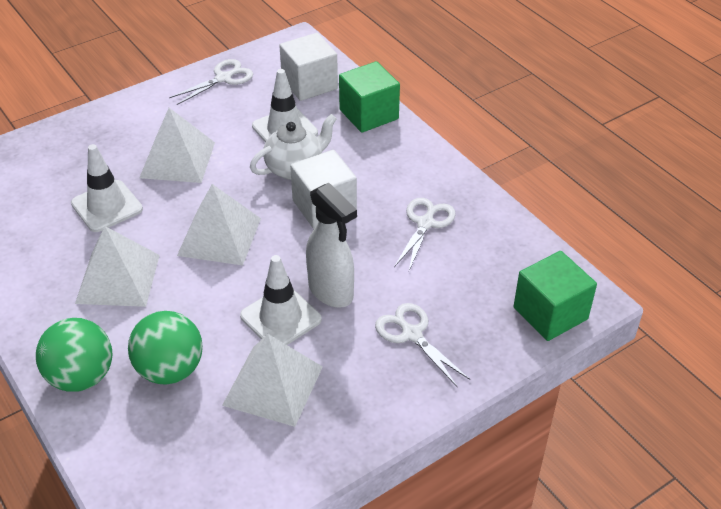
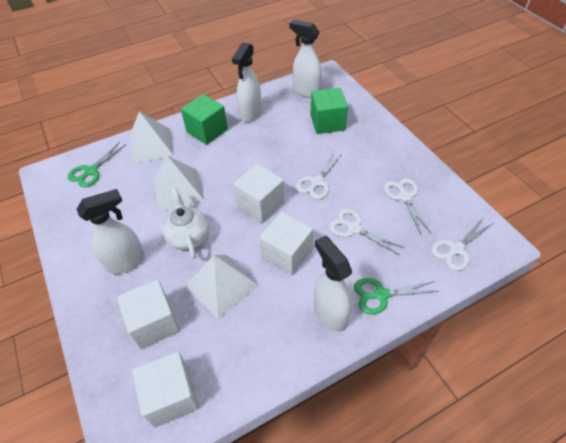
green ball: [36,318,112,392] [128,311,203,384] = 2 -> none = 0
green scissors: none = 0 -> [68,142,125,187] [354,278,438,314] = 2
white cube: [279,33,338,101] [290,150,357,229] = 2 -> [117,280,180,349] [132,352,199,428] [233,164,284,223] [259,212,313,276] = 4
white pyramid: [75,226,160,307] [140,108,215,183] [177,184,261,265] [222,334,323,427] = 4 -> [129,111,174,164] [153,156,205,212] [185,254,259,320] = 3
white scissors: [169,59,253,105] [375,303,470,387] [394,198,456,271] = 3 -> [296,151,343,200] [329,208,404,255] [384,178,431,234] [431,219,493,271] = 4
white spray bottle: [306,183,357,308] = 1 -> [77,189,145,274] [232,43,262,122] [290,20,322,98] [314,236,352,332] = 4
white traffic cone: [71,144,143,232] [240,255,322,345] [252,69,318,142] = 3 -> none = 0

